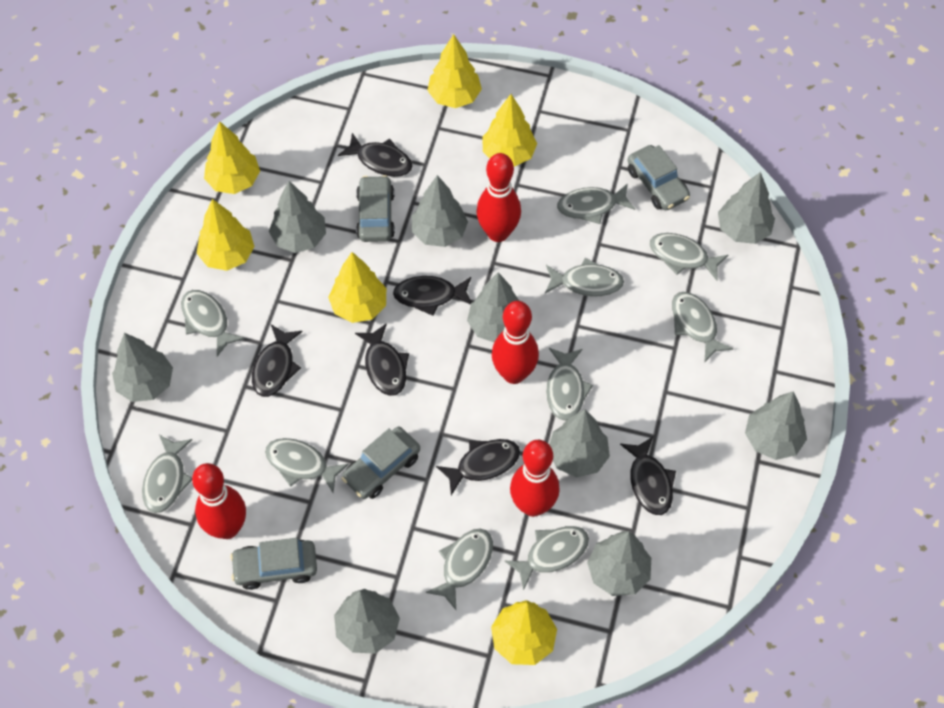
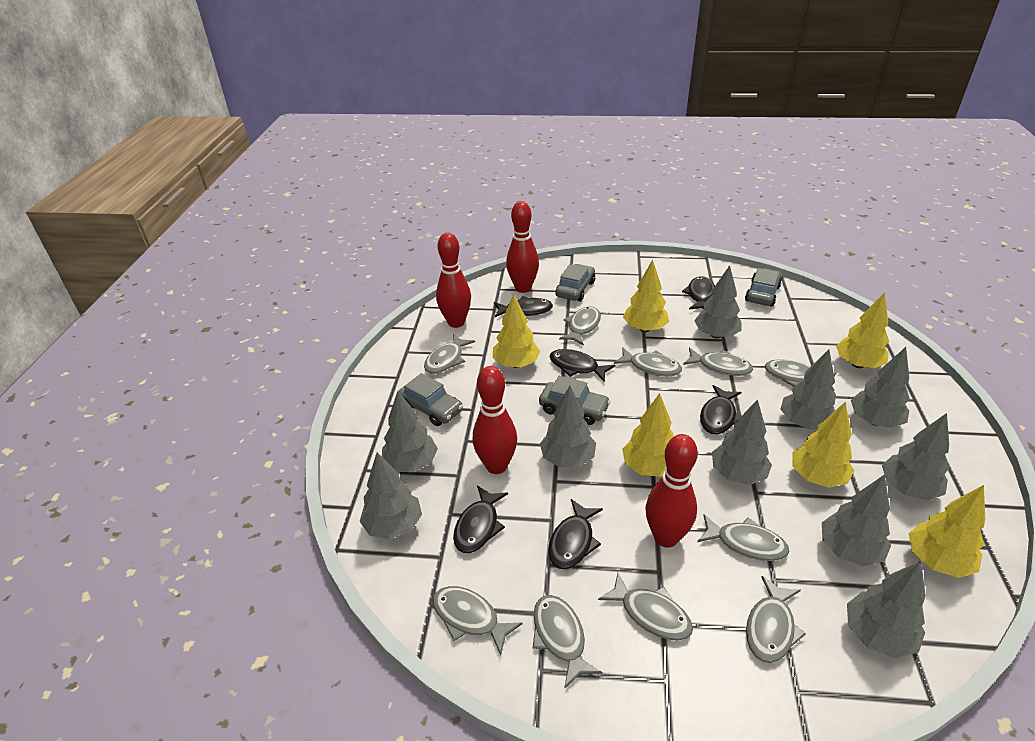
grey tree: [112,333,173,402] [269,181,326,253] [334,589,400,654] [412,175,468,247] [467,272,519,342] [549,409,610,477] [587,531,651,596] [718,172,775,244] [745,392,807,460] = 9 -> [360,452,422,539] [382,391,438,472] [540,386,596,467] [694,265,742,339] [712,399,772,485] [780,349,836,430] [822,474,891,566] [847,561,926,658] [851,347,910,428] [882,413,949,500] = 10

